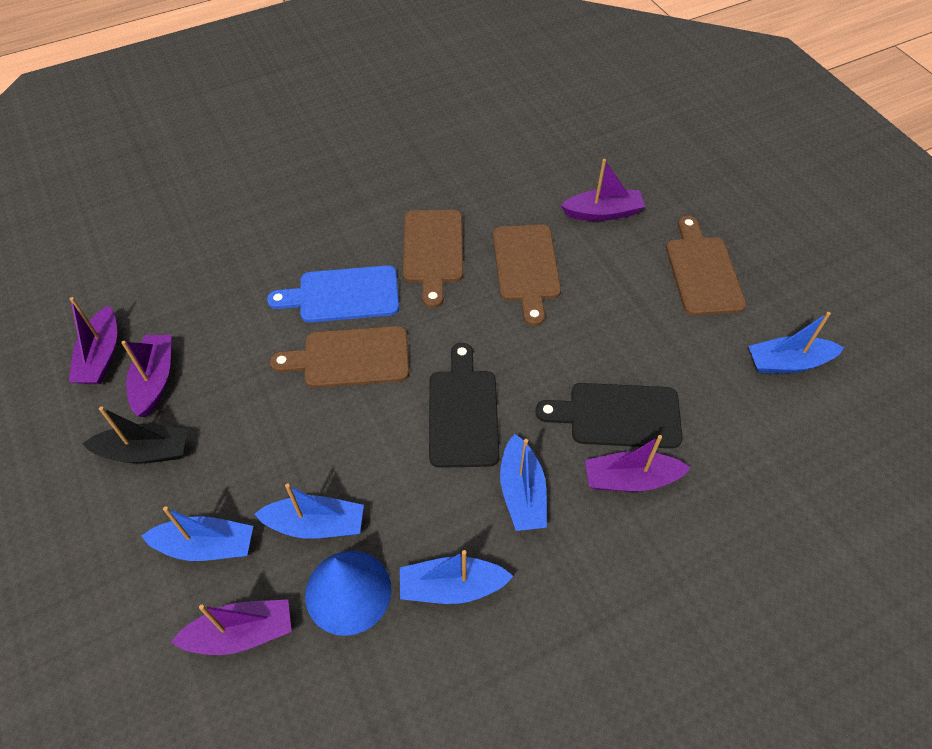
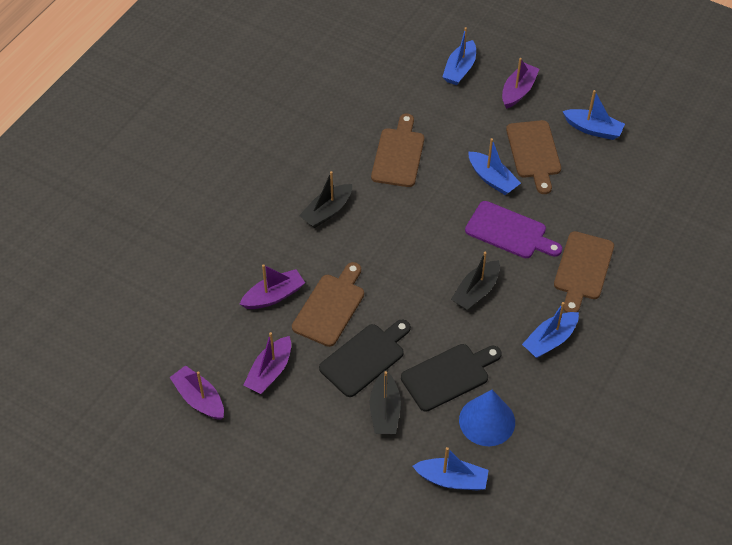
black boat: [82,407,188,464] = 1 -> [299,171,352,228] [370,370,401,434] [451,252,500,310] = 3
blue cutting board: [267,265,399,323] = 1 -> none = 0
purple boat: [69,297,117,384] [121,335,171,417] [171,599,292,655] [561,159,645,221] [585,435,691,492] = 5 -> [169,365,224,420] [240,264,305,309] [244,332,291,394] [502,58,539,109] = 4
purple cutting board: none = 0 -> [465,201,562,258] = 1

